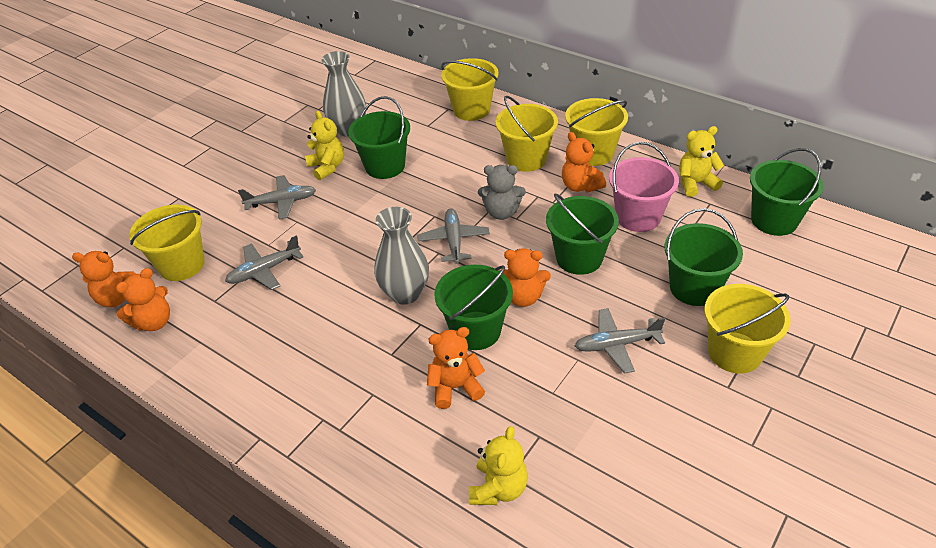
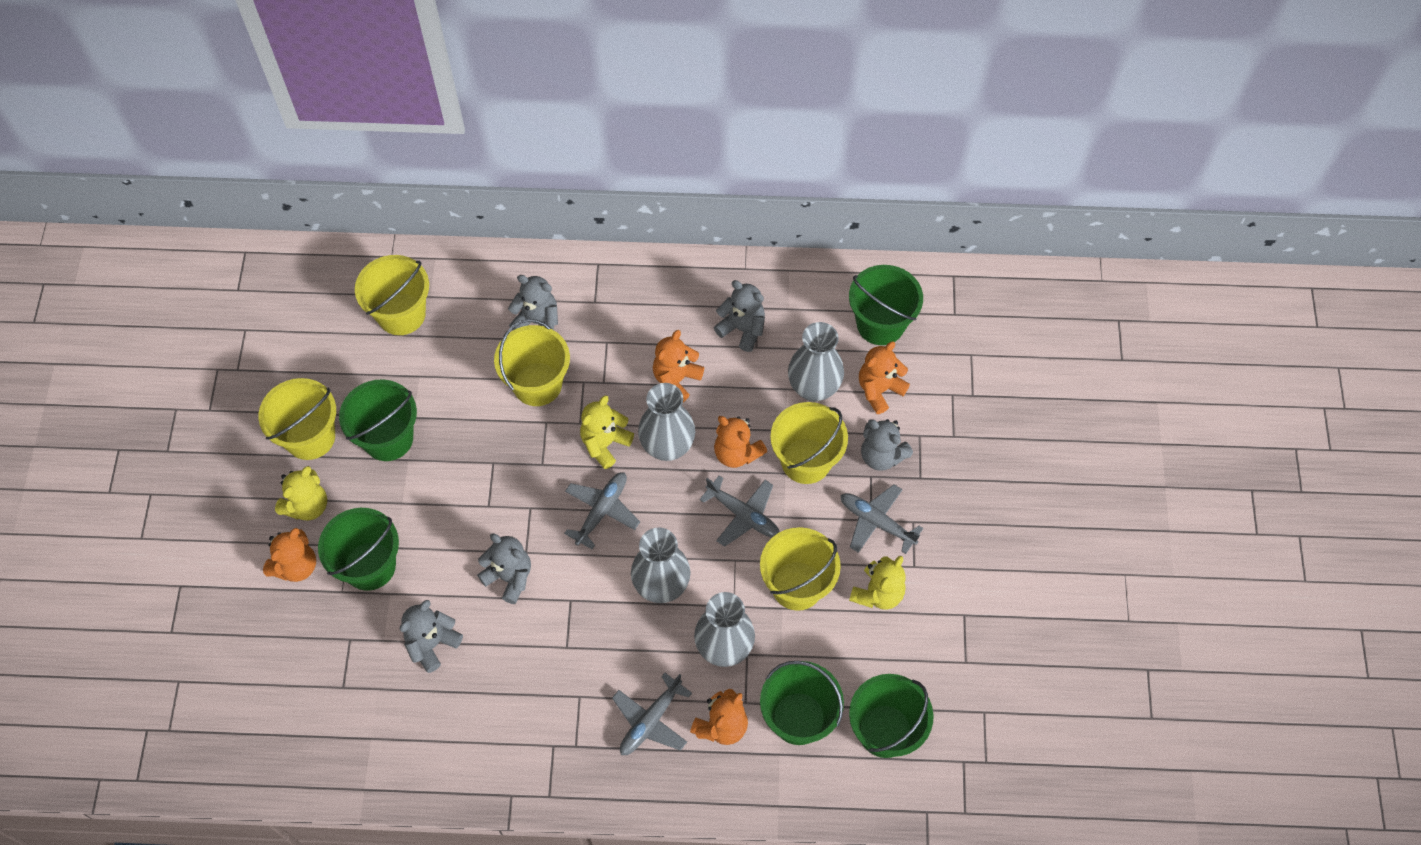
grey teddy bear: [478,165,526,220] = 1 -> [400,600,463,673] [477,533,531,604] [508,275,558,331] [714,280,765,352] [861,419,913,471] = 5
grey vase: [322,51,366,137] [374,207,429,305] = 2 -> [631,527,691,603] [638,383,695,461] [694,592,755,667] [788,322,844,402] = 4
pink bucket: [609,142,679,232] = 1 -> none = 0

